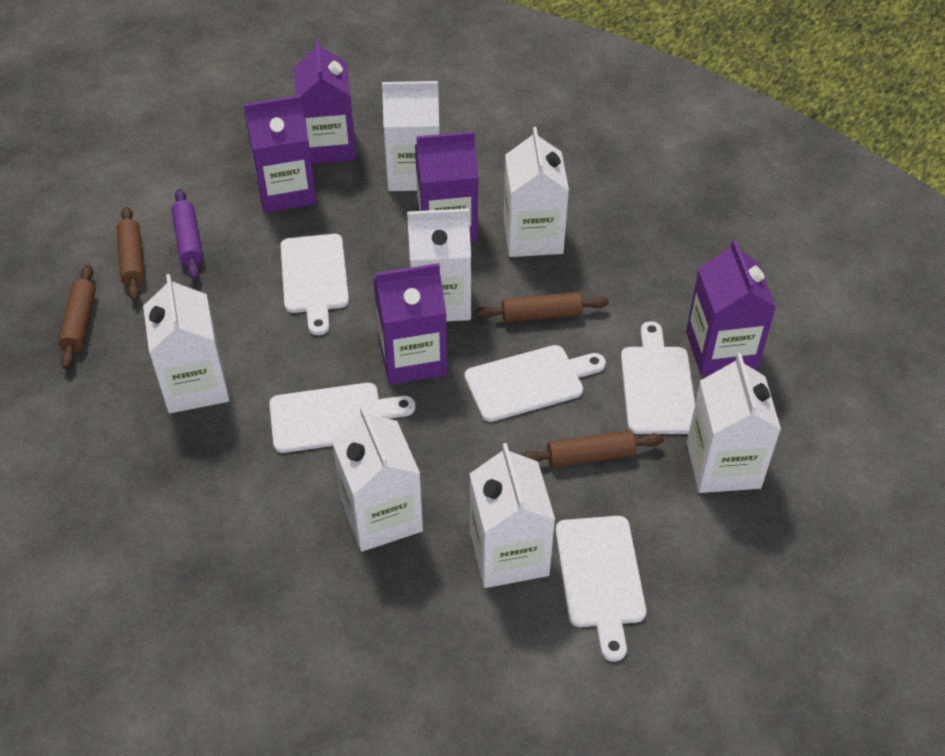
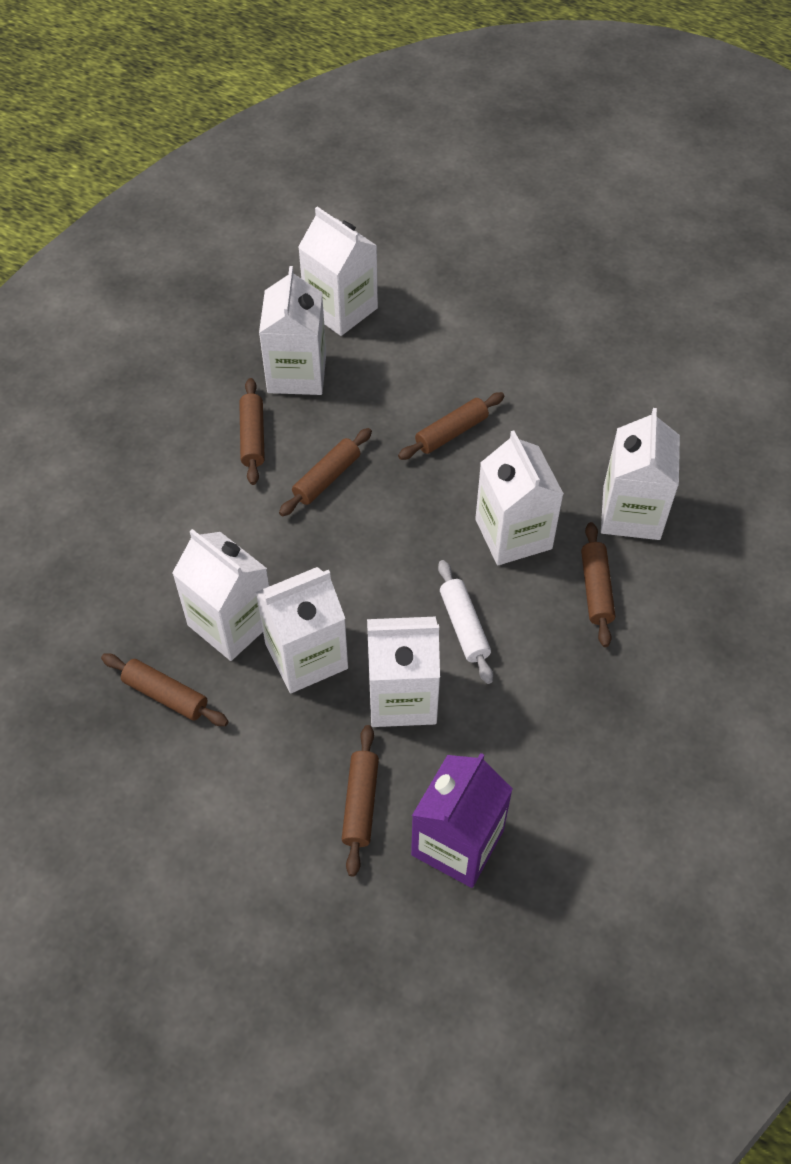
brown rolling pin: [58,265,96,369] [116,207,145,301] [475,292,609,323] [522,430,664,467] = 4 -> [101,653,229,726] [239,378,265,485] [279,428,372,516] [342,725,379,877] [398,392,504,460] [581,522,615,647] = 6
purple carton: [244,95,317,213] [294,38,356,164] [373,263,448,385] [415,131,478,242] [686,239,776,376] = 5 -> [411,753,513,888] = 1
purple rolling pin: [171,189,203,279] = 1 -> none = 0
white cutting board: [269,383,415,453] [281,234,349,335] [465,345,606,422] [556,516,646,662] [621,321,695,434] = 5 -> none = 0
white rolling pin: none = 0 -> [438,560,493,684] = 1

